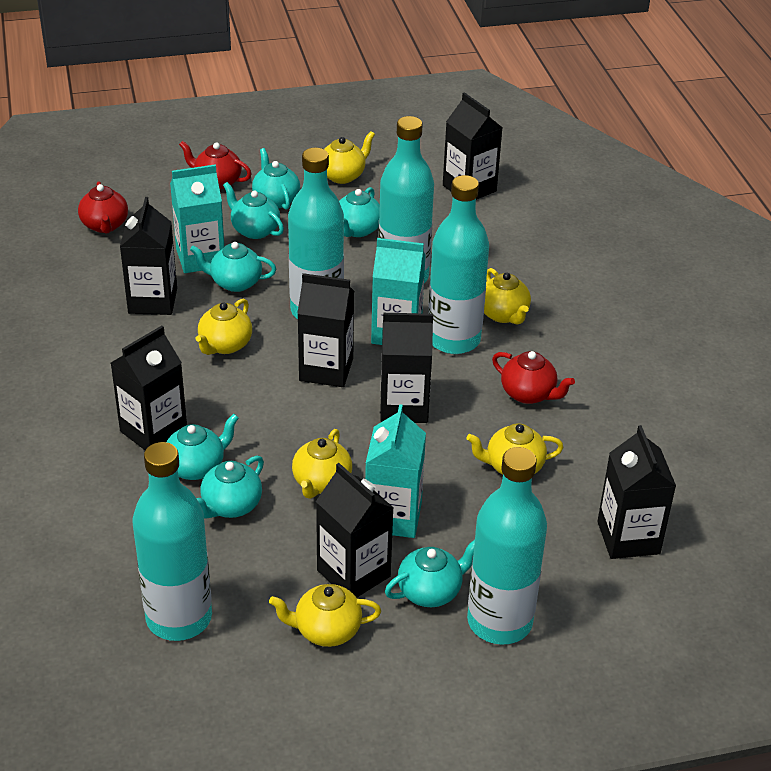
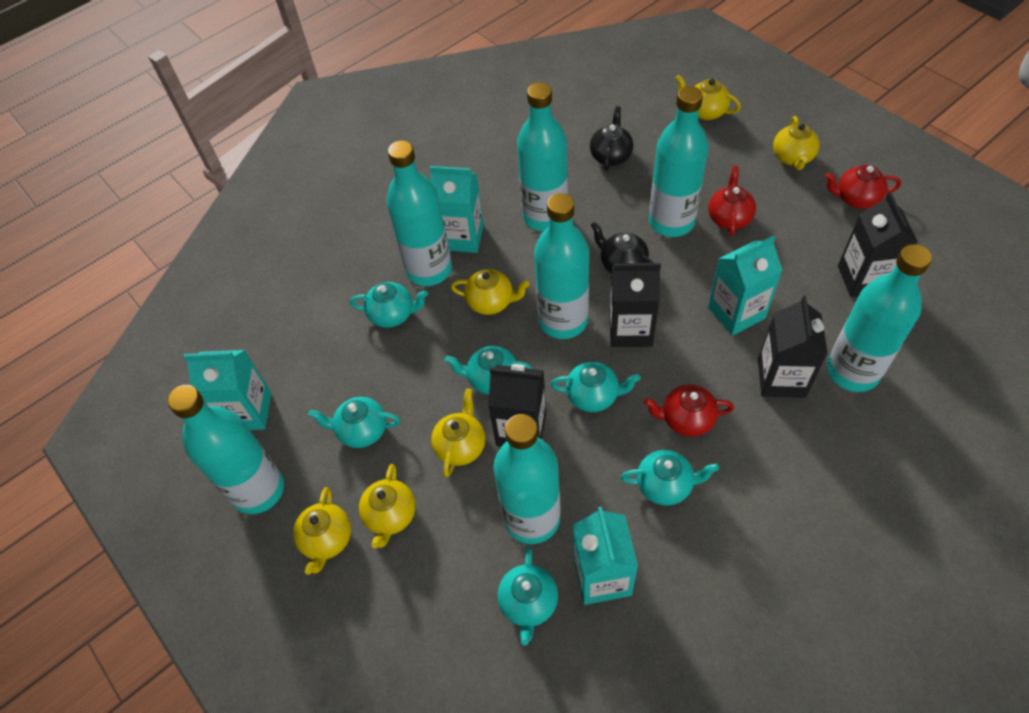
black carton: [111,326,187,450] [120,197,177,315] [297,273,354,387] [316,463,394,597] [380,313,433,423] [443,92,503,200] [597,425,676,559] = 7 -> [488,364,546,447] [610,263,661,347] [758,296,828,398] [838,192,918,297] = 4
black teapot: none = 0 -> [590,106,633,171] [591,222,653,274] = 2
turquoise bottle: [132,442,212,641] [288,148,344,319] [378,116,434,283] [428,175,489,354] [467,447,547,645] = 5 -> [168,385,284,514] [386,140,452,286] [493,414,561,544] [517,83,568,231] [534,193,589,339] [649,86,709,237] [827,244,932,392] = 7
turquoise carton: [170,165,224,273] [365,404,426,538] [371,238,426,345] = 3 -> [184,350,271,430] [429,166,484,253] [573,506,638,605] [708,235,782,336] = 4
turquoise teapot: [166,414,239,480] [190,242,276,292] [196,456,264,519] [223,182,284,239] [252,148,300,210] [339,187,380,237] [385,540,475,607] = 7 -> [308,397,400,448] [350,282,428,328] [445,346,532,395] [498,547,558,646] [551,362,641,412] [621,450,719,506] = 6

